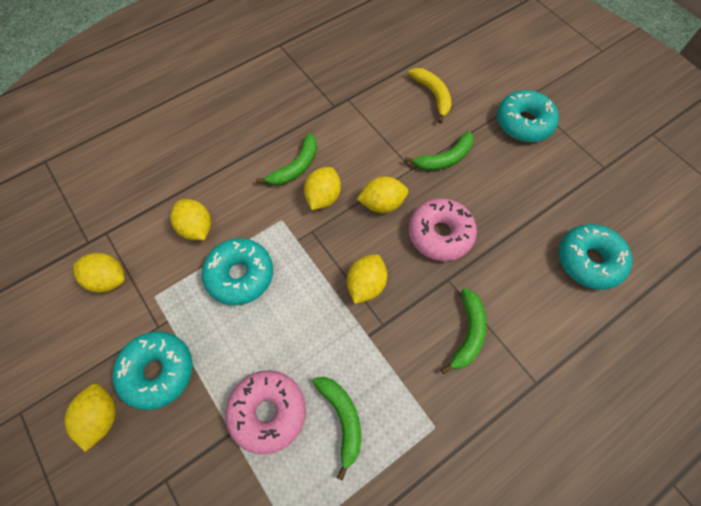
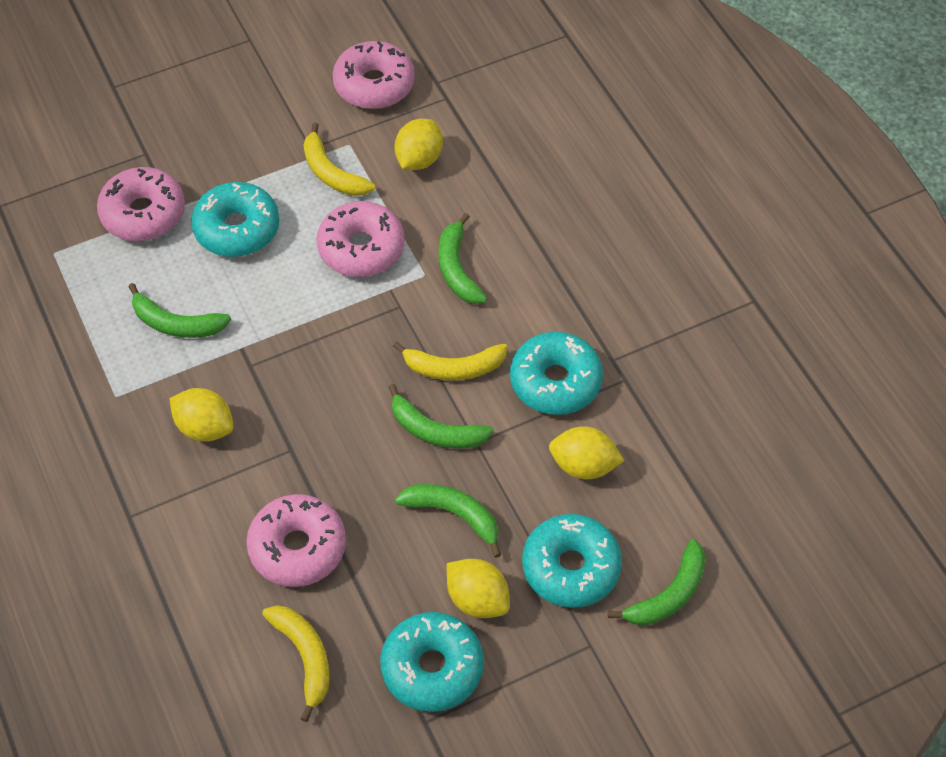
green banana: [256,133,317,185] [313,377,361,481] [404,131,474,171] [441,288,487,374] = 4 -> [128,283,231,338] [389,384,494,448] [395,484,501,558] [439,213,487,304] [608,539,706,626] = 5
pink donut: [225,370,306,455] [409,198,477,261] = 2 -> [97,167,185,241] [246,494,346,587] [316,201,405,277] [333,41,415,109] = 4
yellow banana: [408,68,452,124] = 1 -> [262,605,330,722] [304,123,375,196] [393,341,508,380] = 3
yellow lemon: [64,384,116,452] [73,253,125,293] [170,199,211,240] [304,167,341,210] [347,254,387,304] [357,176,408,213] = 6 -> [169,388,234,442] [395,119,443,170] [447,559,510,618] [549,426,624,480] = 4

